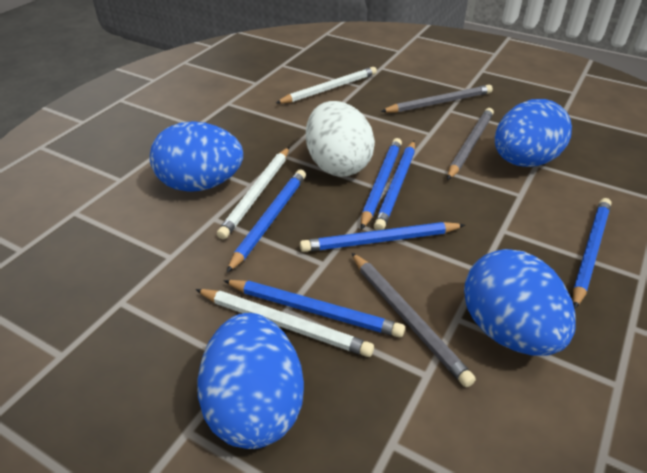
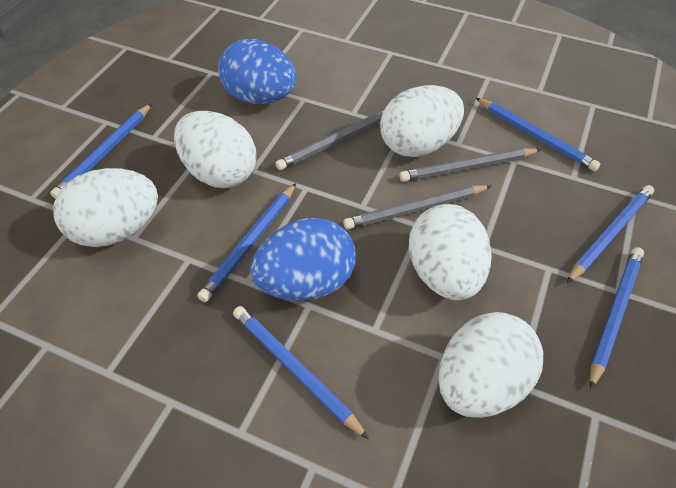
blue egg: [150,121,243,192] [197,313,304,449] [464,249,576,356] [495,99,572,167] = 4 -> [218,39,296,104] [250,218,356,301] = 2
white egg: [306,101,375,177] = 1 -> [54,168,158,247] [174,111,256,188] [380,85,464,157] [409,204,492,300] [439,312,543,418] = 5
white pencil: [195,289,374,357] [217,147,289,239] [276,67,377,104] = 3 -> none = 0

